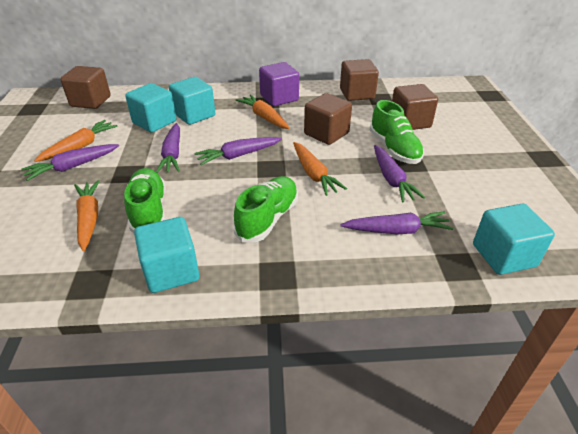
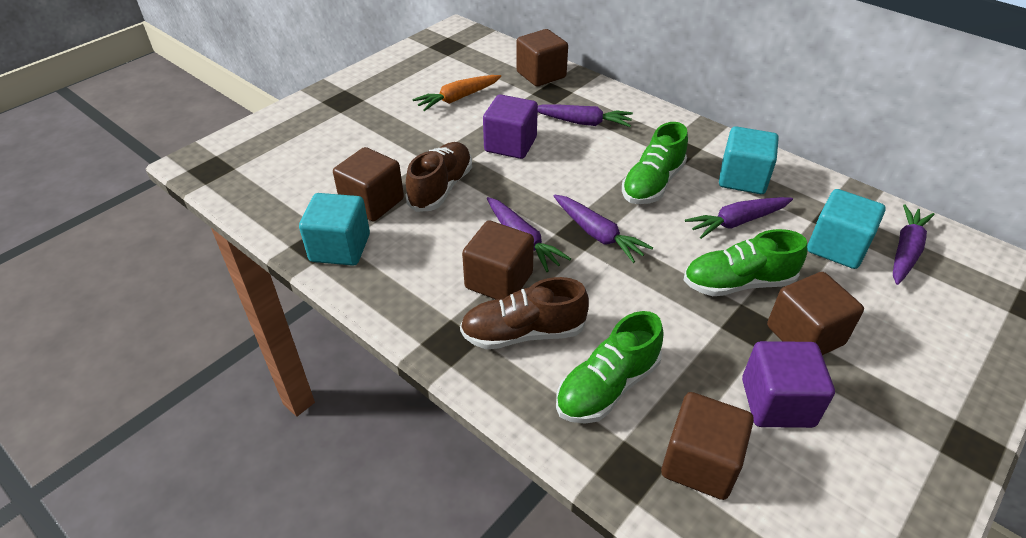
brown cube: [60,66,111,109] [304,93,352,145] [340,59,379,101] [392,84,438,130] = 4 -> [333,147,404,221] [462,221,534,299] [516,29,568,87] [661,392,754,500] [767,272,864,355] = 5
brown shoe: none = 0 -> [406,142,472,212] [460,277,589,350] = 2
orange carrot: [34,120,118,162] [74,180,100,251] [236,94,290,129] [293,142,347,196] = 4 -> [412,75,501,111] = 1
purple cube: [259,62,299,106] = 1 -> [483,95,538,159] [742,341,835,428] = 2
turquoise cube: [125,83,177,133] [134,217,199,293] [169,77,215,125] [473,204,555,275] = 4 -> [299,193,370,266] [719,126,779,194] [807,189,886,269] = 3

